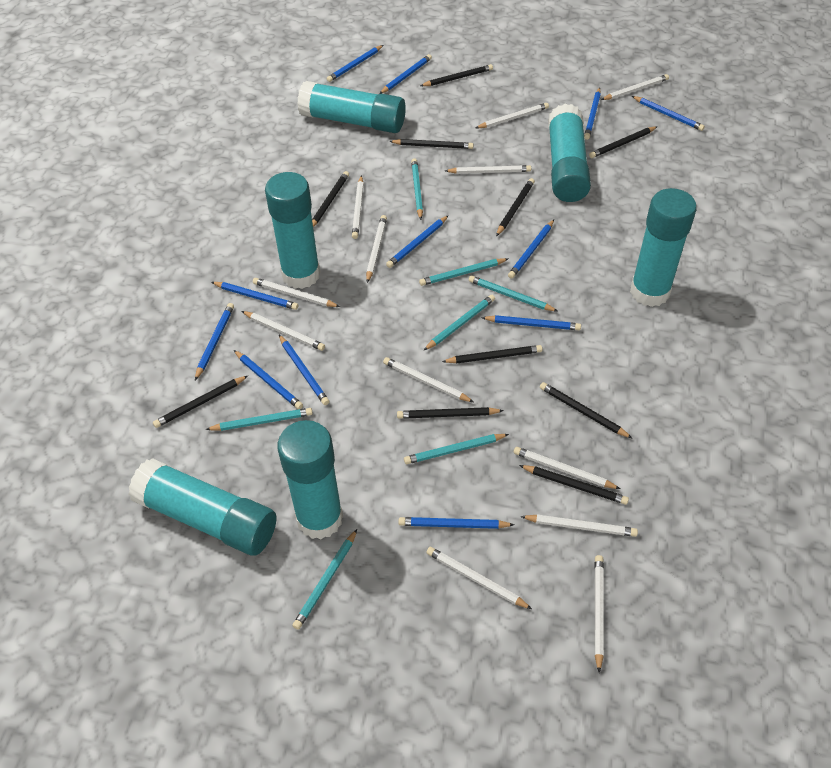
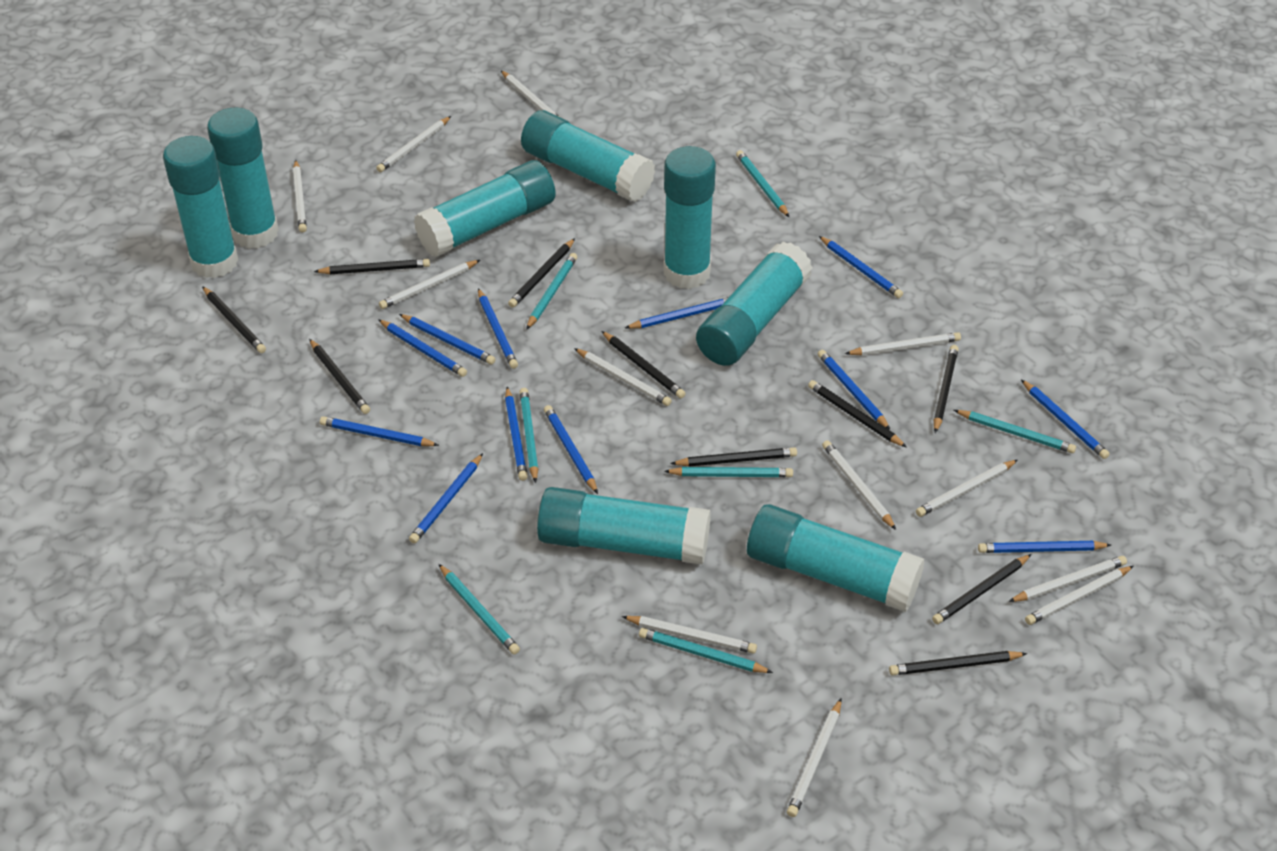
turquoise glue stick: [128,458,276,556] [265,172,320,289] [277,420,343,539] [297,81,406,133] [548,104,591,202] [630,188,697,307] = 6 -> [163,136,238,278] [207,107,279,249] [414,160,556,257] [521,110,655,202] [537,487,711,565] [664,146,716,289] [696,242,813,366] [747,504,925,612] = 8

